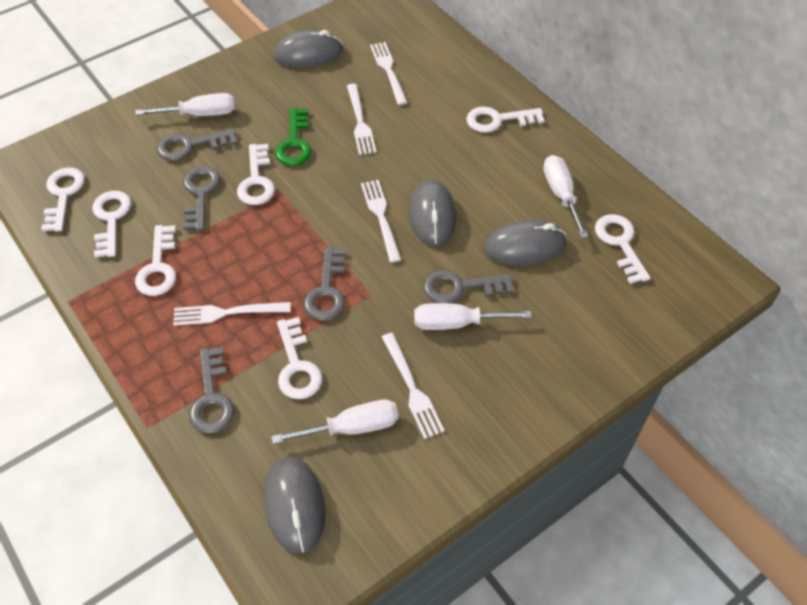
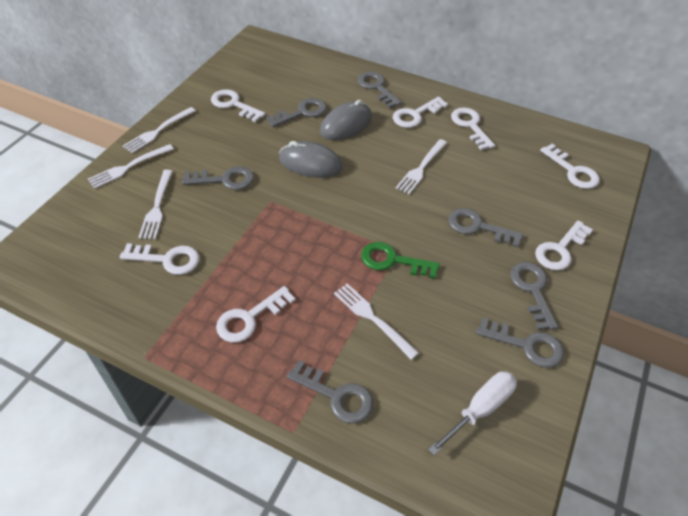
grey key: [157,129,237,161] [183,166,221,230] [189,347,235,434] [303,247,346,321] [423,270,514,303] = 5 -> [182,166,254,190] [266,98,327,127] [287,360,373,423] [357,72,402,108] [448,208,523,248] [476,317,564,368] [510,262,558,330] = 7
grey mouse: [264,456,326,554] [273,30,343,67] [409,179,456,246] [484,219,567,266] = 4 -> [279,141,343,178] [320,100,372,140] = 2
white screwdriver: [135,93,235,116] [271,400,398,444] [414,303,532,330] [543,155,588,239] = 4 -> [428,371,517,455] = 1

